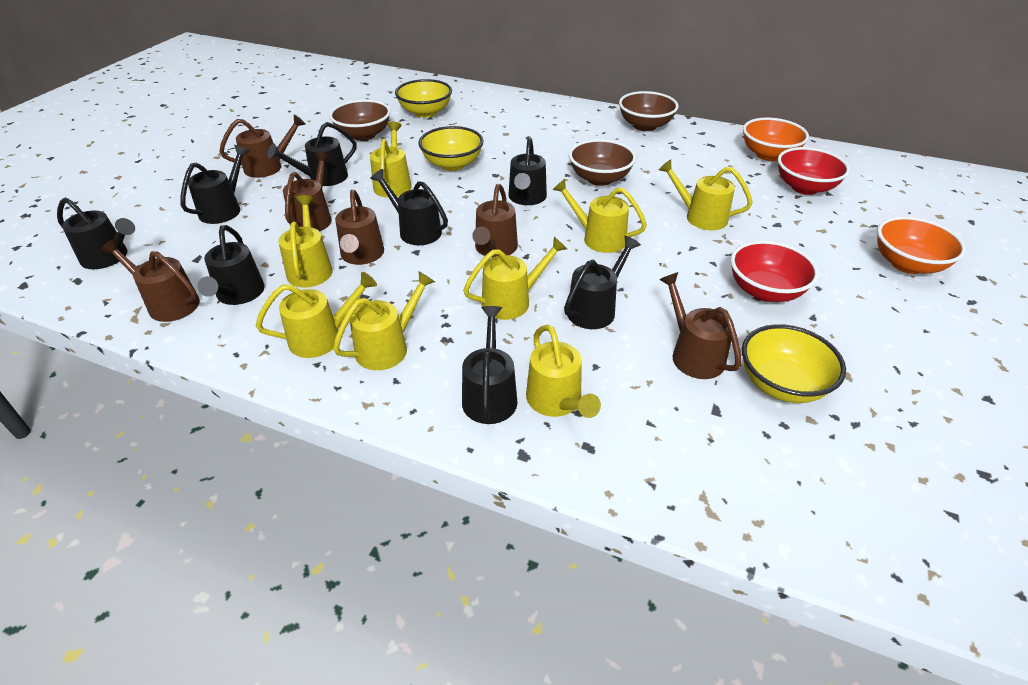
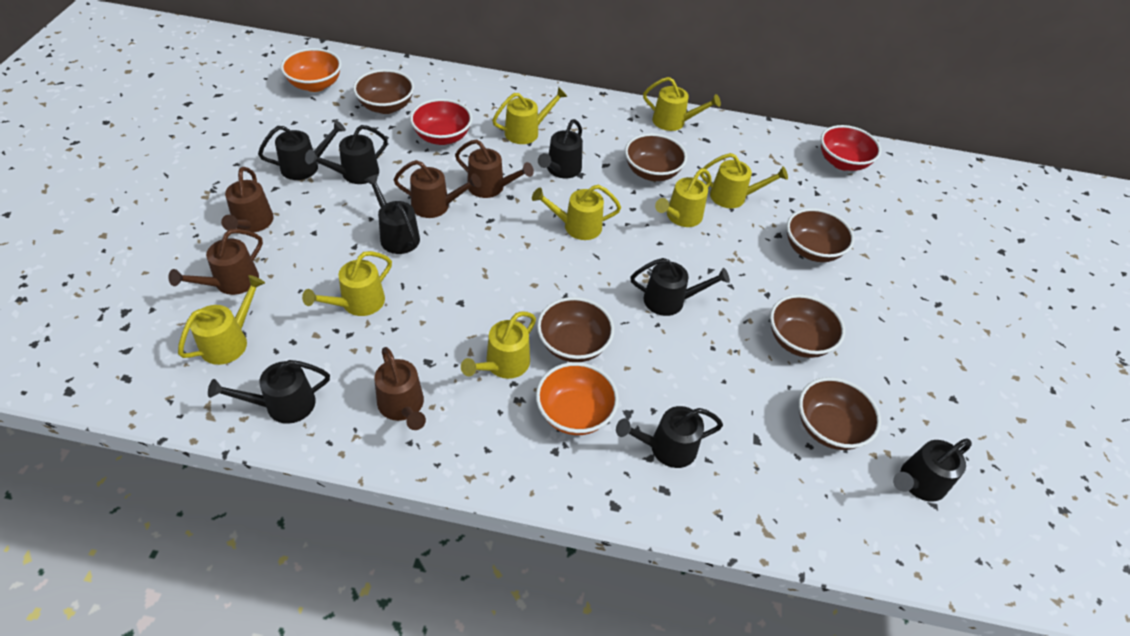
brown bowl: [329,99,391,141] [569,139,636,186] [619,91,679,131] = 3 -> [353,69,414,114] [537,297,614,362] [625,133,687,181] [770,294,845,358] [787,208,854,262] [799,377,881,450] = 6
brown watering can: [100,239,200,322] [219,114,306,178] [283,152,332,232] [335,190,384,265] [472,184,518,258] [659,272,742,379] = 6 -> [168,229,263,295] [221,167,274,233] [374,347,426,430] [393,160,481,218] [455,139,534,198] = 5
yellow bowl: [395,79,452,118] [418,126,484,171] [742,324,846,403] = 3 -> none = 0

